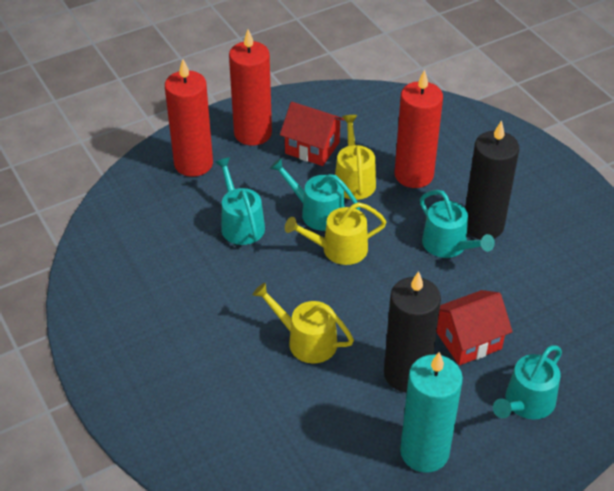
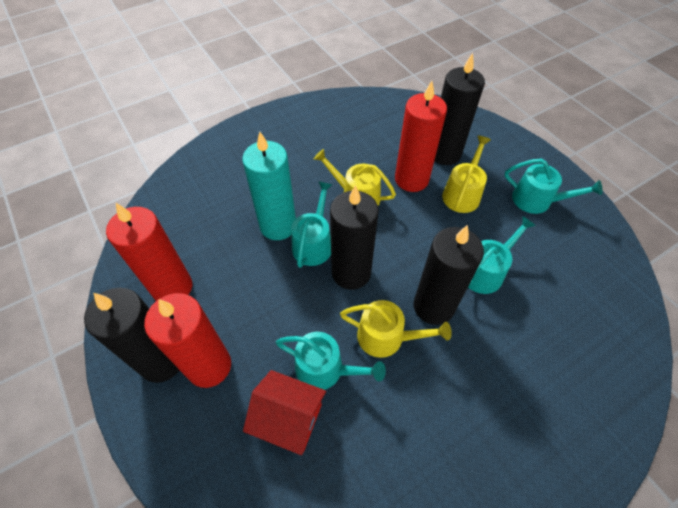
black candle: [384,271,441,393] [465,120,519,240] = 2 -> [84,288,179,383] [330,185,379,290] [414,225,484,325] [434,53,485,165] = 4
red house: [280,102,345,166] [436,290,513,365] = 2 -> [243,370,326,455] = 1

